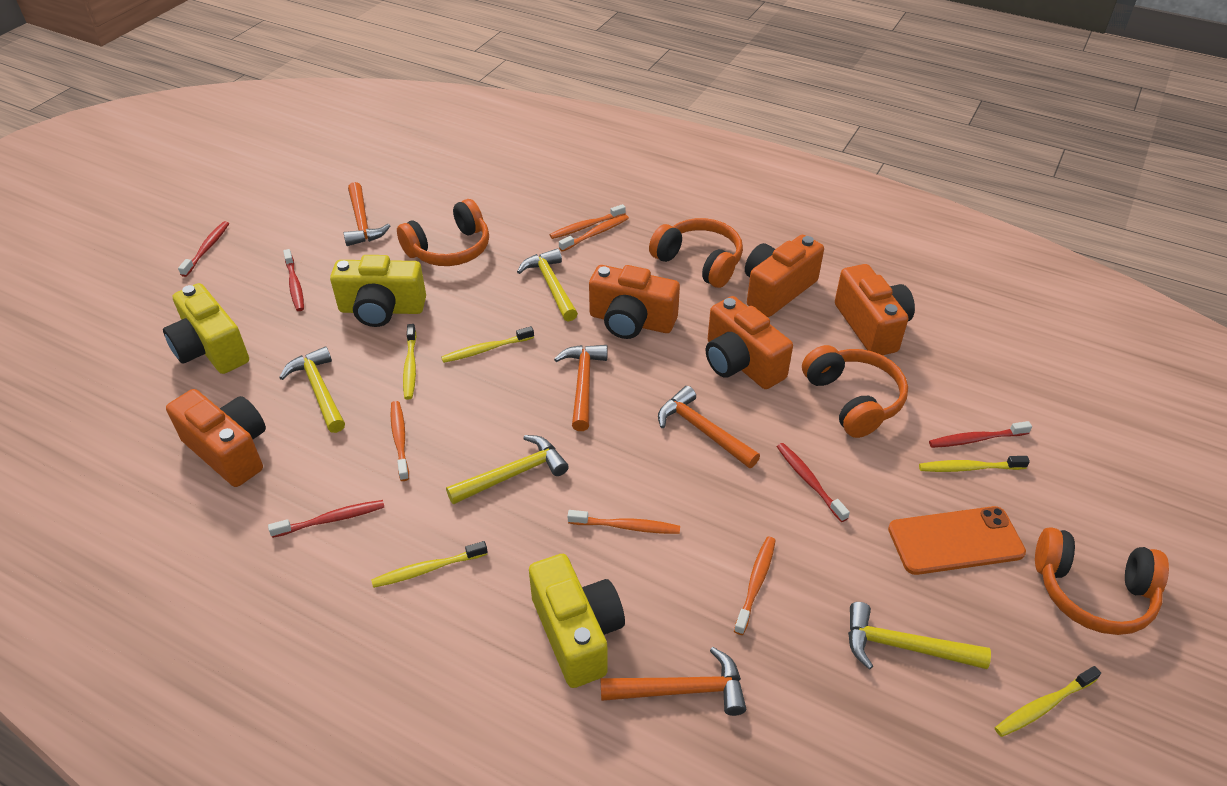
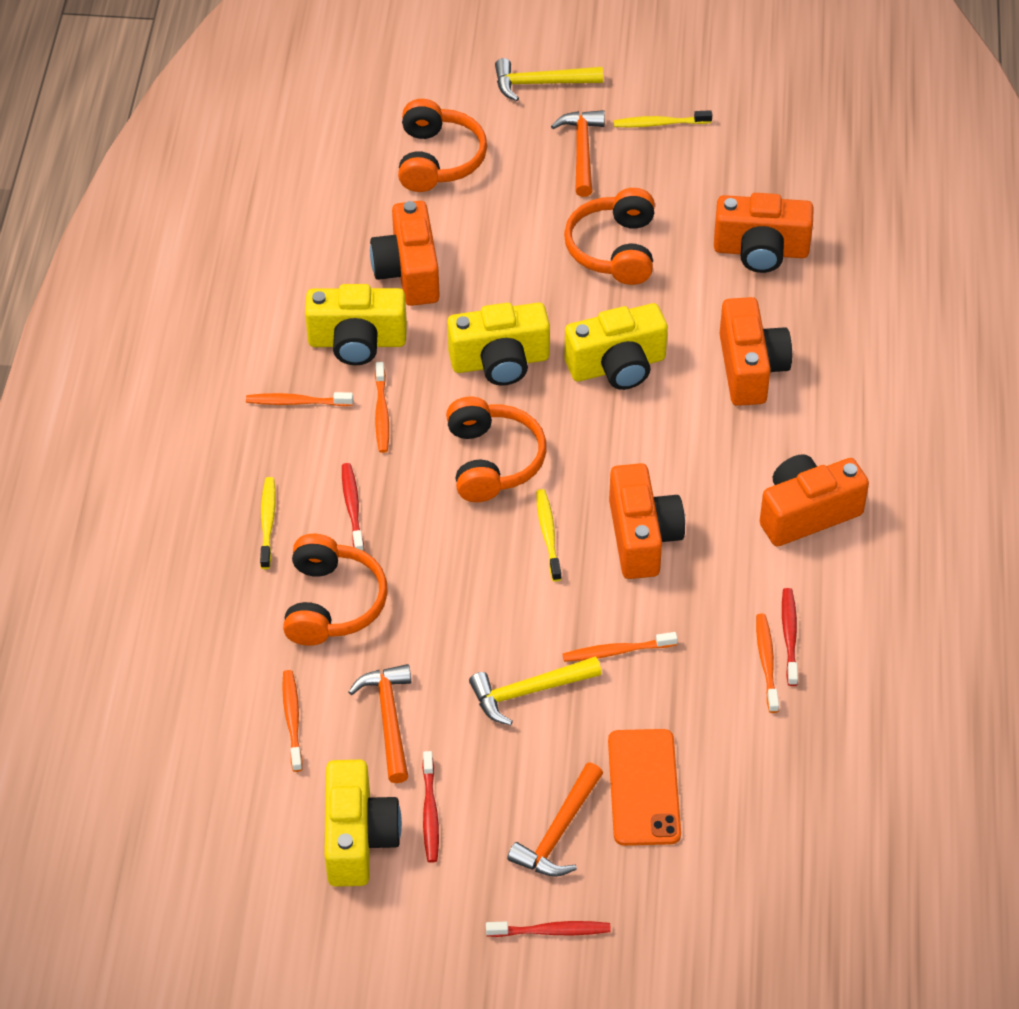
orange hammer: [344,182,390,246] [554,345,608,431] [601,647,746,716] [658,386,760,468] = 4 -> [349,664,411,783] [507,763,603,877] [551,110,605,197] = 3
red toothbrush: [178,221,229,277] [268,500,384,538] [283,249,304,311] [777,443,850,522] [929,421,1032,448] = 5 -> [342,463,364,551] [422,751,439,863] [486,921,611,937] [782,588,798,686] = 4
yellow camera: [163,283,249,374] [330,255,426,327] [529,554,625,688] = 3 -> [305,284,407,365] [324,760,402,887] [447,303,550,386] [564,303,668,390] = 4
yellow hammer: [279,347,345,433] [446,435,569,505] [517,248,578,322] [848,602,991,670] = 4 -> [469,656,602,725] [495,58,603,101] = 2
yellow toothbrush: [371,541,488,588] [403,324,417,400] [441,326,534,363] [919,456,1030,472] [995,666,1101,737] = 5 -> [260,477,276,569] [536,489,562,582] [614,110,712,127] = 3

